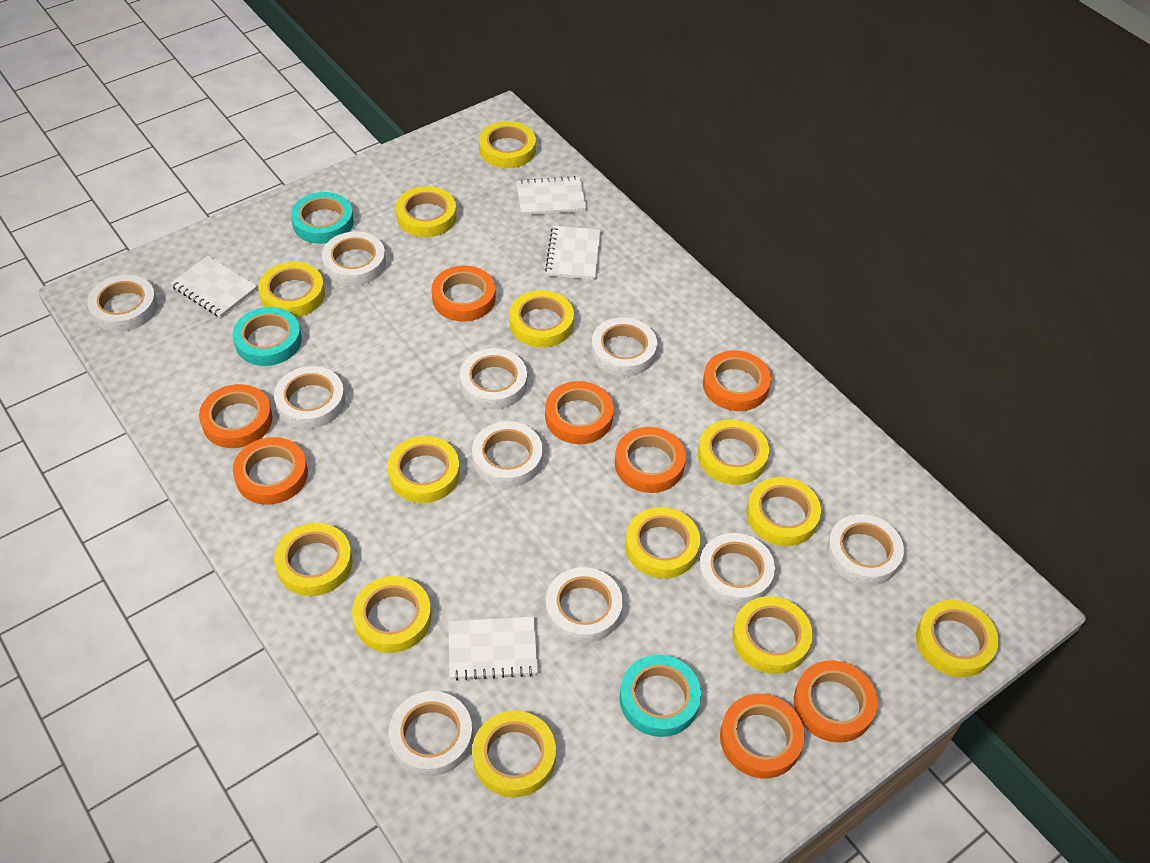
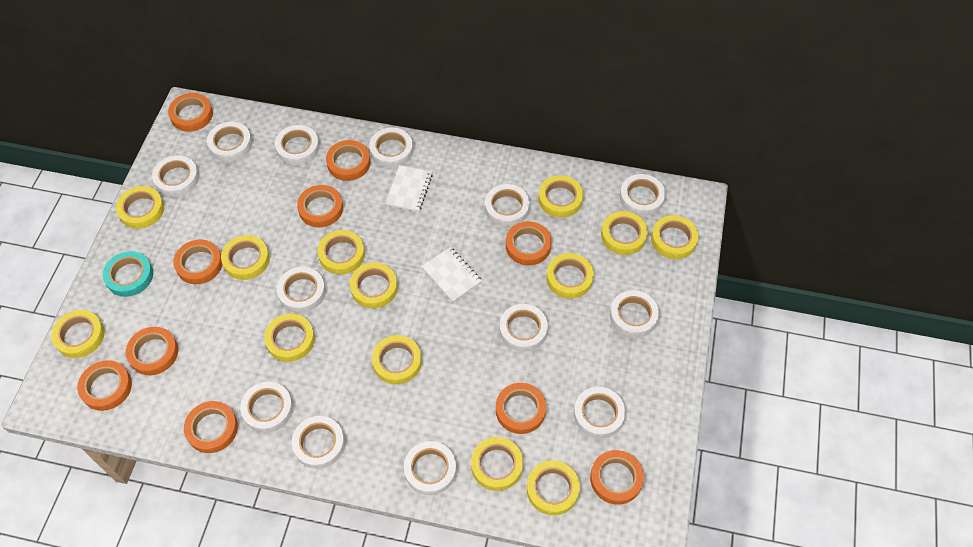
orange tape: [199,384,273,448] [233,437,308,505] [431,266,496,322] [545,381,614,444] [615,427,686,493] [703,350,771,411] [720,694,805,778] [794,660,878,743] = 8 -> [77,360,132,411] [126,327,178,375] [168,93,213,132] [173,240,222,284] [184,401,238,453] [297,185,343,227] [326,140,370,181] [496,383,546,434] [506,221,552,265] [590,450,644,505] = 10
turquoise tape: [233,307,302,366] [291,192,354,244] [619,655,701,737] = 3 -> [103,251,153,297] = 1
white notebook: [170,256,257,318] [448,617,538,680] [516,176,586,215] [545,226,601,280] = 4 -> [385,165,433,212] [422,247,482,302] = 2
white tape: [87,275,158,332] [274,366,345,429] [322,231,386,286] [389,691,473,777] [460,348,527,409] [472,421,543,487] [546,567,623,643] [591,317,657,376] [698,533,775,606] [826,514,904,586] = 10 -> [152,155,199,197] [207,122,252,162] [240,382,293,433] [275,125,319,165] [277,267,325,313] [292,416,345,469] [369,128,413,168] [404,441,456,495] [485,184,530,227] [499,304,548,352] [574,387,625,438] [610,290,659,337] [620,174,665,216] = 13

